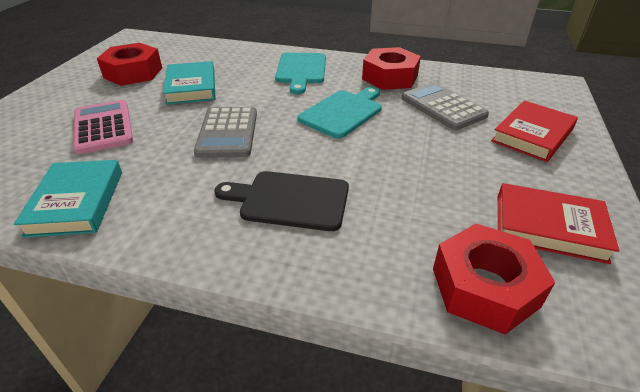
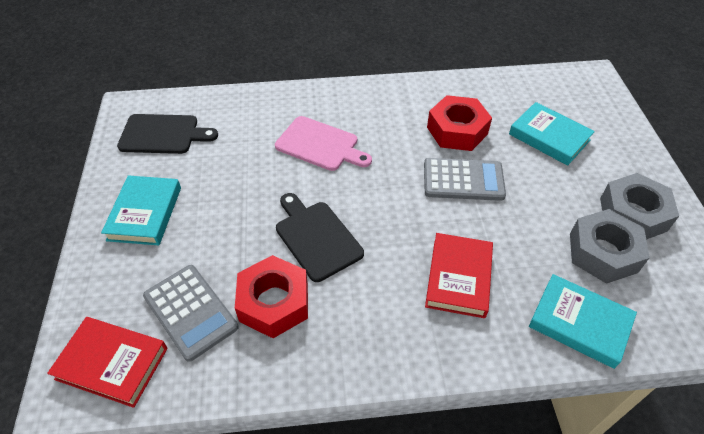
black cutting board: [214,171,349,231] = 1 -> [117,114,218,154] [276,193,364,282] = 2
grey nut: none = 0 -> [570,209,649,284] [600,173,679,240] = 2
pink calculator: [73,100,133,154] = 1 -> none = 0
pink cutting board: none = 0 -> [275,116,372,171] = 1
red nut: [97,43,162,86] [362,47,421,90] [433,224,556,335] = 3 -> [235,255,308,338] [427,95,492,151] = 2
turquoise book: [14,160,122,238] [163,61,216,105] = 2 -> [101,176,181,245] [509,102,595,166] [529,274,637,369] = 3
turquoise cutting board: [275,53,326,94] [297,87,382,138] = 2 -> none = 0

